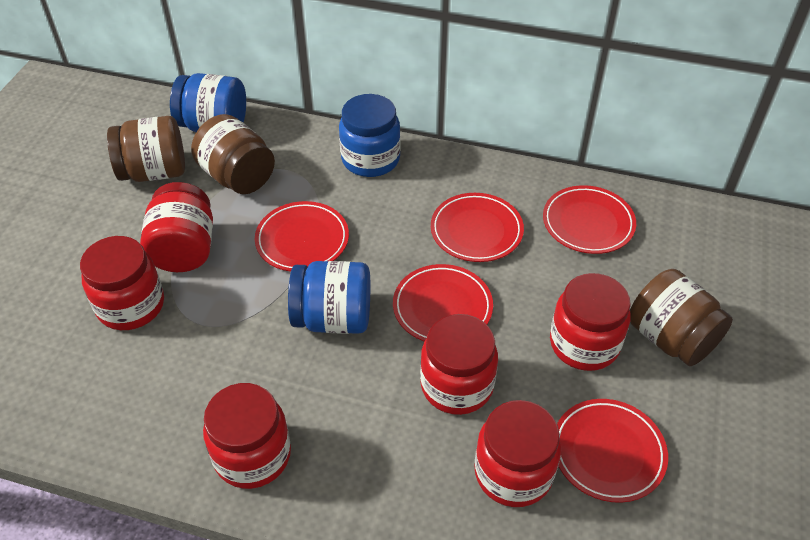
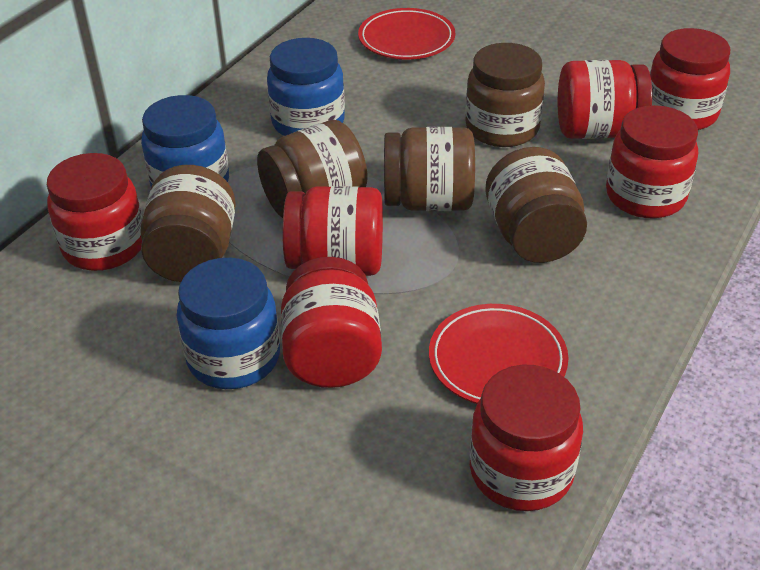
brown jar: [107,116,185,182] [191,114,275,194] [630,269,733,366] = 3 -> [140,165,236,282] [257,120,368,218] [384,127,475,211] [465,43,545,147] [485,147,587,263] = 5
red jar: [80,236,164,330] [140,182,213,272] [203,383,291,489] [420,314,498,415] [475,400,561,507] [550,273,631,371] = 6 -> [47,153,143,271] [281,257,382,388] [283,186,383,276] [470,365,583,511] [558,60,652,139] [606,105,698,218] [650,28,730,130] = 7
red plate: [255,201,349,272] [393,264,493,342] [431,193,524,262] [543,185,636,254] [557,399,668,503] = 5 -> [358,8,455,59] [429,304,568,404] = 2

